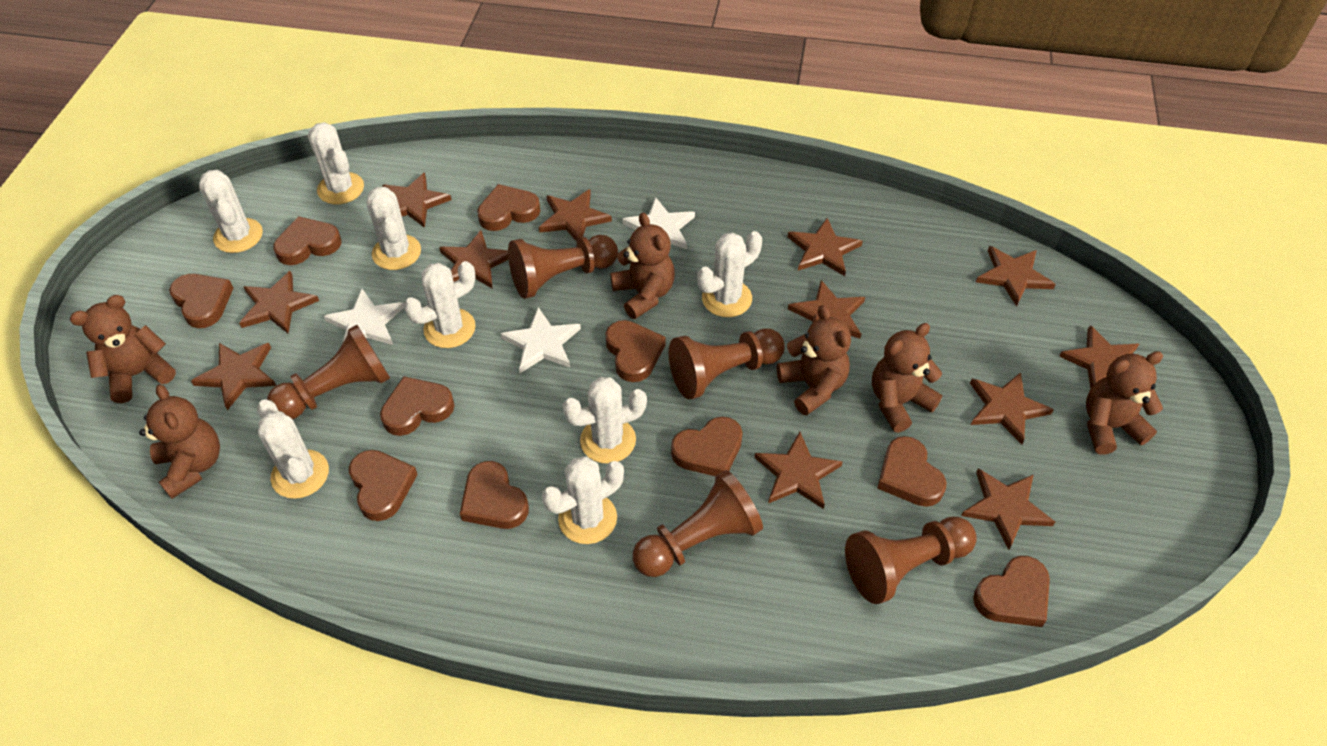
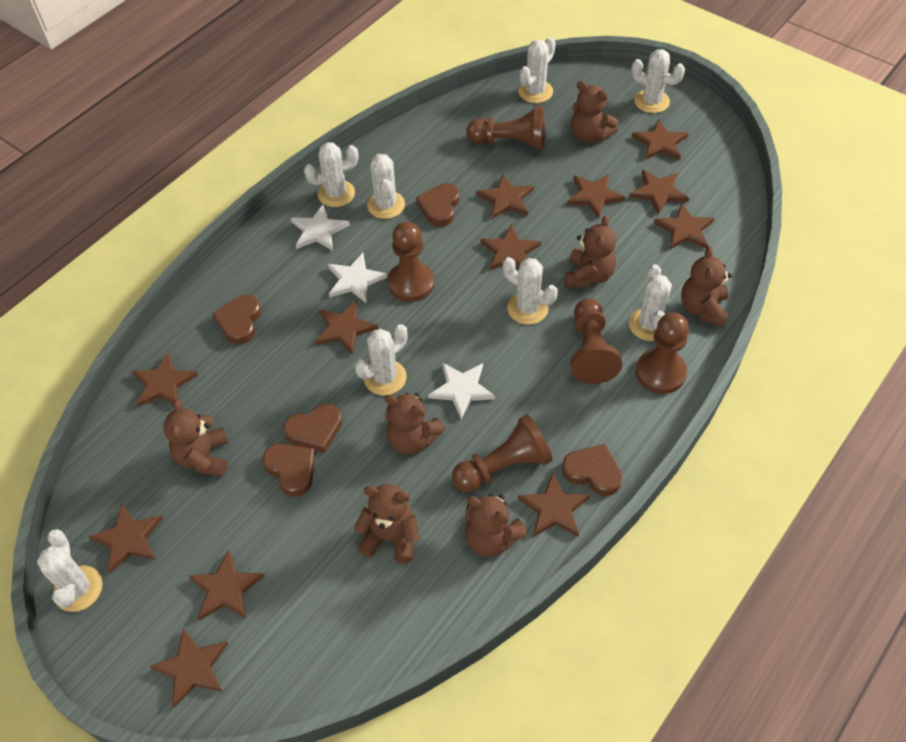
brown heart: [169,274,233,328] [273,216,342,265] [349,450,418,521] [380,376,455,436] [460,461,529,529] [477,184,540,231] [605,320,666,382] [671,417,743,476] [877,436,947,507] [973,556,1050,627] = 10 -> [212,295,261,345] [263,443,316,497] [284,403,342,453] [416,183,459,227] [562,444,622,496] = 5
brown teddy bear: [70,295,176,403] [139,384,220,499] [611,213,675,319] [777,305,851,416] [872,323,942,433] [1086,351,1163,454] = 6 -> [163,399,228,476] [354,484,420,564] [384,393,446,455] [465,494,528,557] [565,215,616,287] [571,81,618,143] [681,246,732,327] = 7

